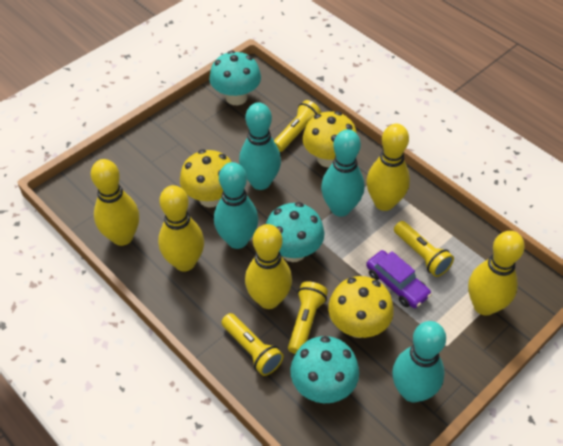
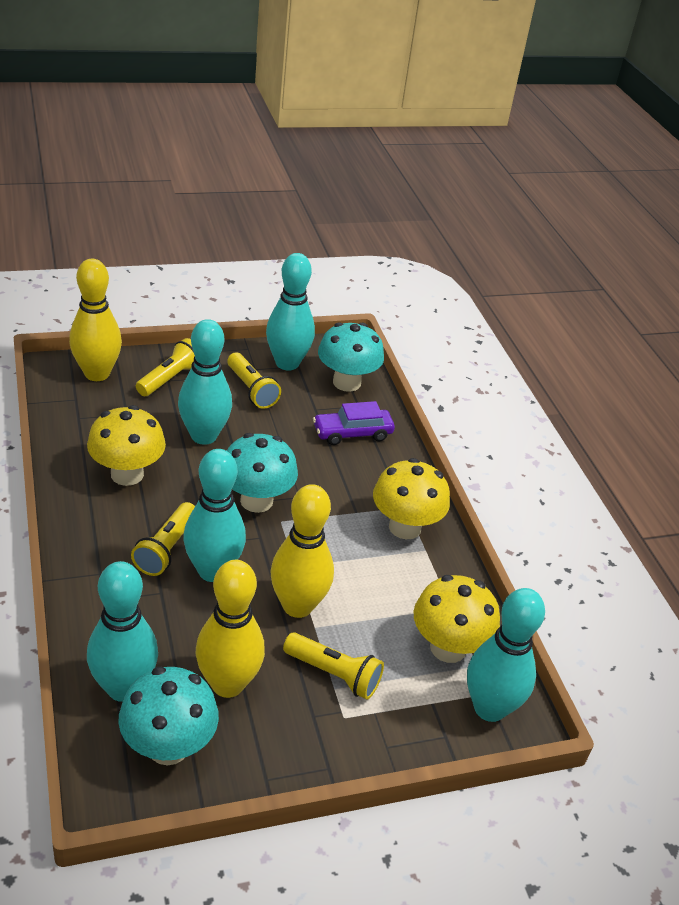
turquoise bowling pin: [214,162,258,249] [239,102,281,190] [321,129,364,217] [392,321,446,402] = 4 -> [87,561,158,702] [178,319,232,445] [183,449,246,582] [266,253,315,371] [467,588,545,722] = 5
yellow bowling pin: [91,159,139,246] [158,185,204,271] [245,224,292,309] [366,124,410,211] [468,231,525,316] = 5 -> [69,259,122,381] [196,560,265,698] [271,484,334,618] = 3

